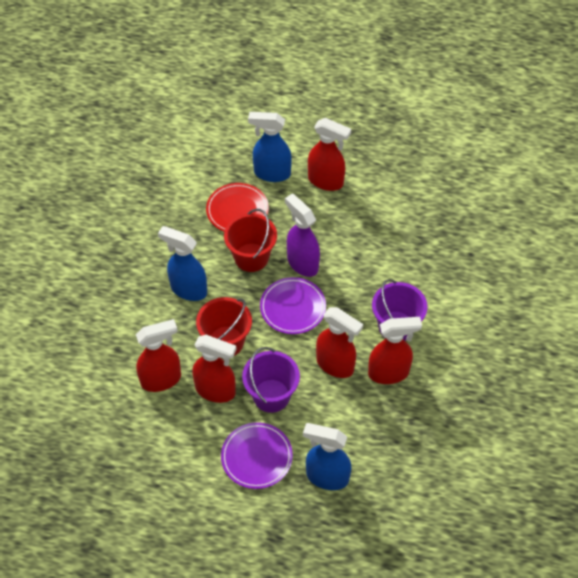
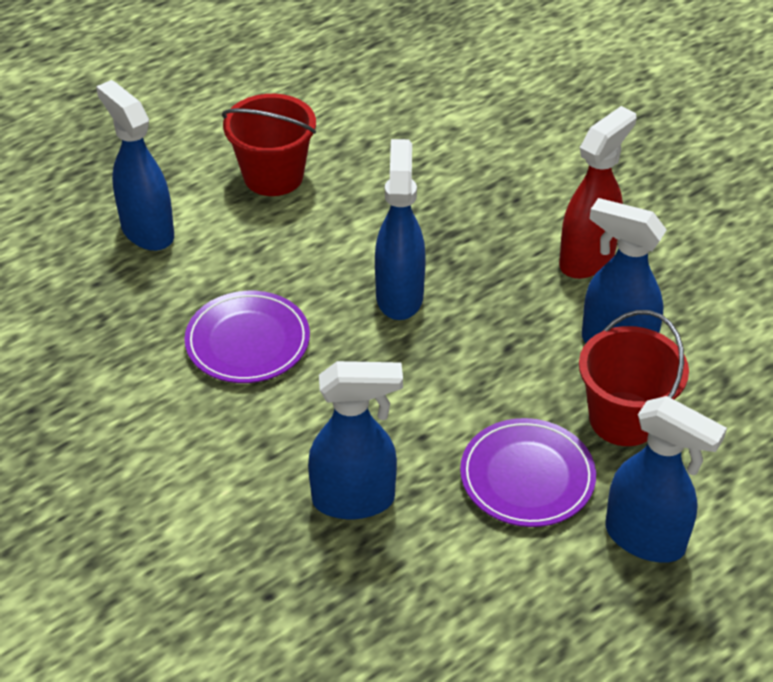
blue spray bottle: [158,226,207,301] [248,112,292,182] [303,423,351,490] = 3 -> [96,80,174,251] [308,361,403,519] [375,139,426,320] [582,198,667,343] [605,396,727,563] = 5
purple bucket: [242,347,300,413] [372,279,427,341] = 2 -> none = 0
purple spray bottle: [285,194,320,277] = 1 -> none = 0
red plate: [206,183,269,232] = 1 -> none = 0
red spray bottle: [136,319,181,392] [192,335,236,403] [308,118,351,191] [316,307,363,378] [368,317,422,384] = 5 -> [559,106,636,279] = 1

